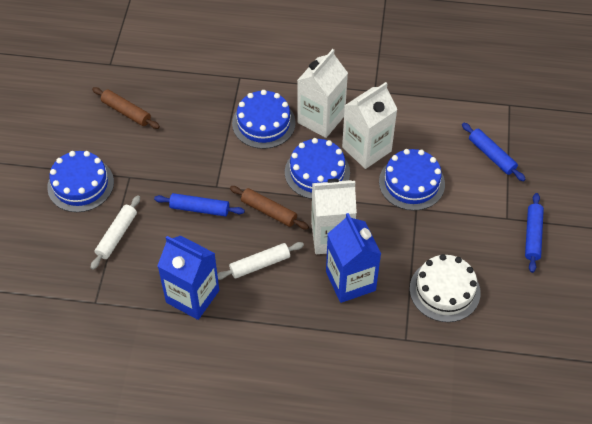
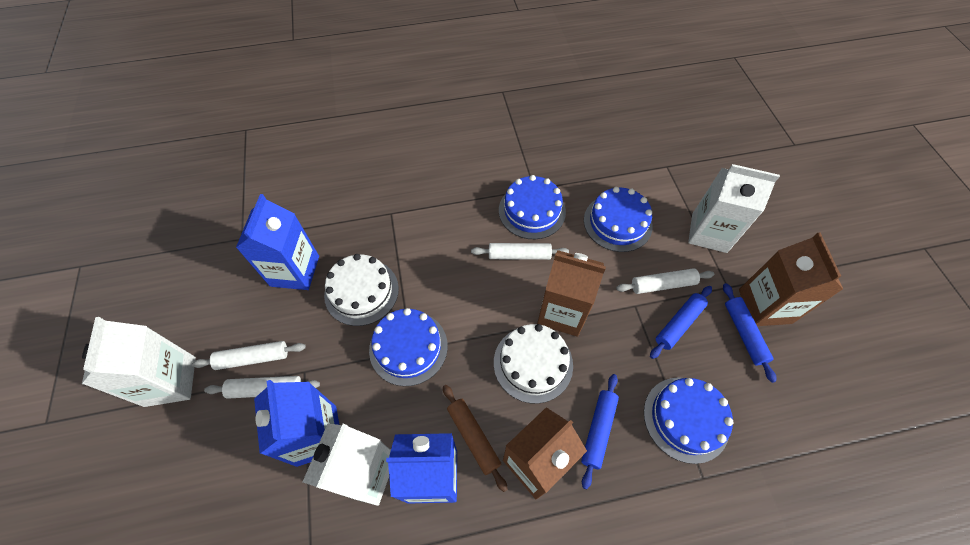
blue carton: [157,236,219,320] [326,213,381,303] = 2 -> [236,194,319,290] [254,380,340,467] [386,433,457,504] = 3
brown carton: none = 0 -> [503,407,587,499] [537,250,606,337] [739,232,844,326] = 3
brown rolling pin: [92,87,160,129] [230,186,309,229] = 2 -> [443,385,508,492] = 1
white cake: [410,254,481,322] = 1 -> [324,254,399,326] [494,324,573,404] = 2
white rolling pin: [91,195,140,270] [217,242,304,280] = 2 -> [192,341,306,370] [204,376,320,399] [471,243,569,260] [616,268,715,294] = 4

